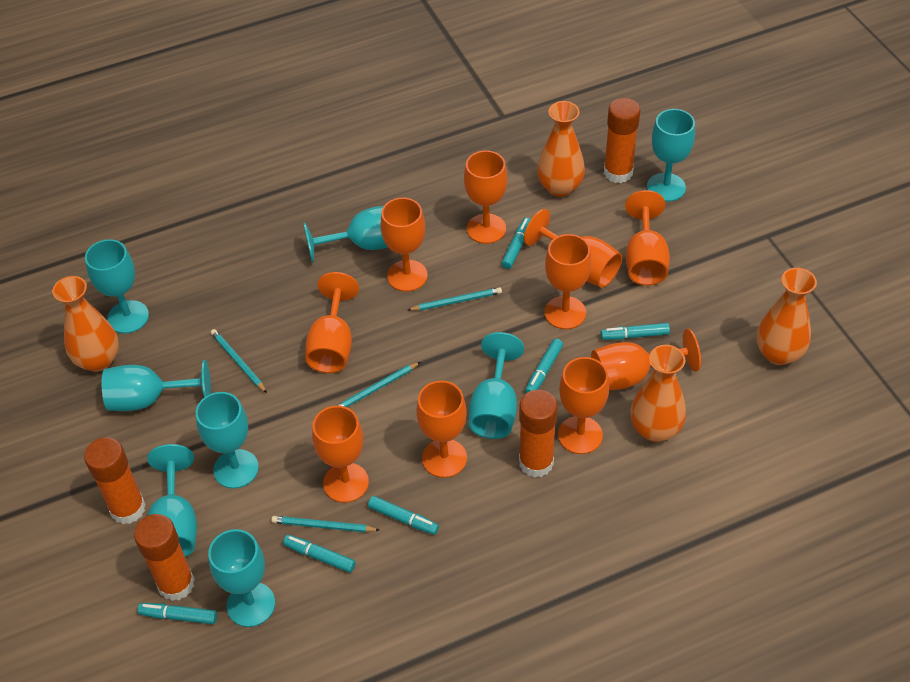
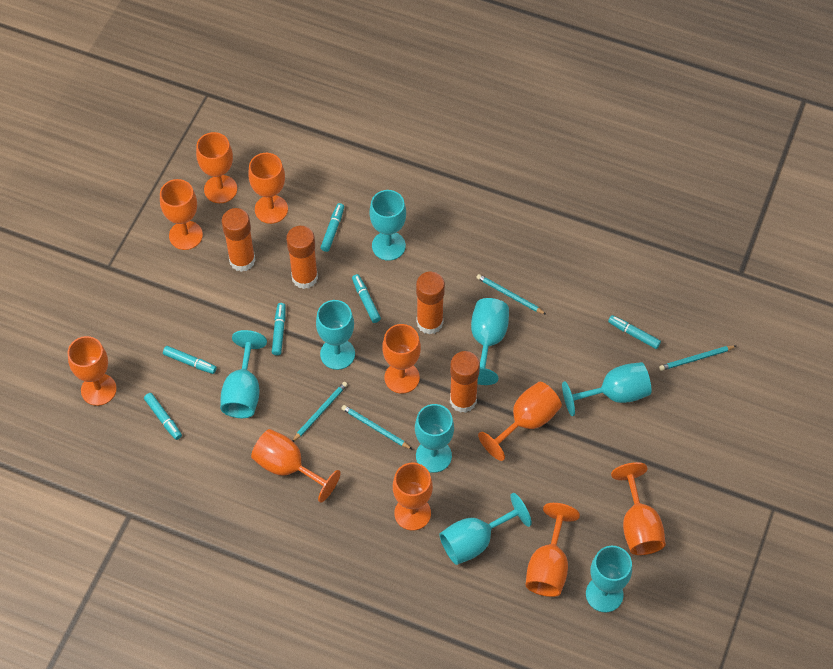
orange vase: [52,276,119,372] [537,101,585,197] [631,345,686,442] [756,268,817,365] = 4 -> none = 0

